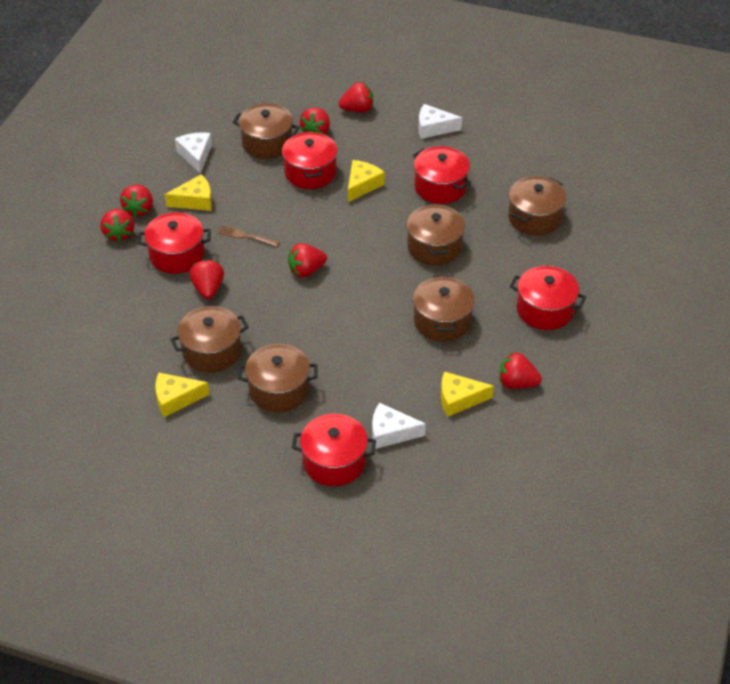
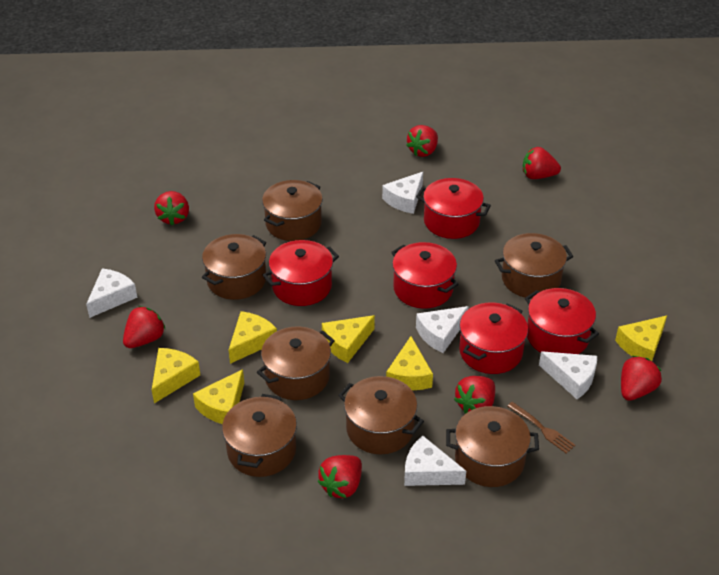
brown pot: [170,306,249,373] [233,103,300,159] [238,344,318,413] [406,204,465,266] [413,275,475,342] [508,176,567,236] = 6 -> [202,234,266,300] [222,394,297,477] [257,327,335,400] [262,180,323,241] [338,376,424,454] [446,406,539,487] [495,233,574,299] = 7
white cheese: [175,132,212,174] [372,403,426,449] [418,104,462,139] = 3 -> [86,268,137,318] [382,172,423,214] [404,436,466,486] [416,306,468,353] [539,351,597,399] = 5
yellow cheese: [155,373,210,417] [165,174,212,211] [348,160,385,202] [441,372,494,417] = 4 -> [152,348,200,403] [193,369,244,424] [229,311,277,364] [322,315,375,363] [386,336,433,390] [615,315,667,361] = 6

